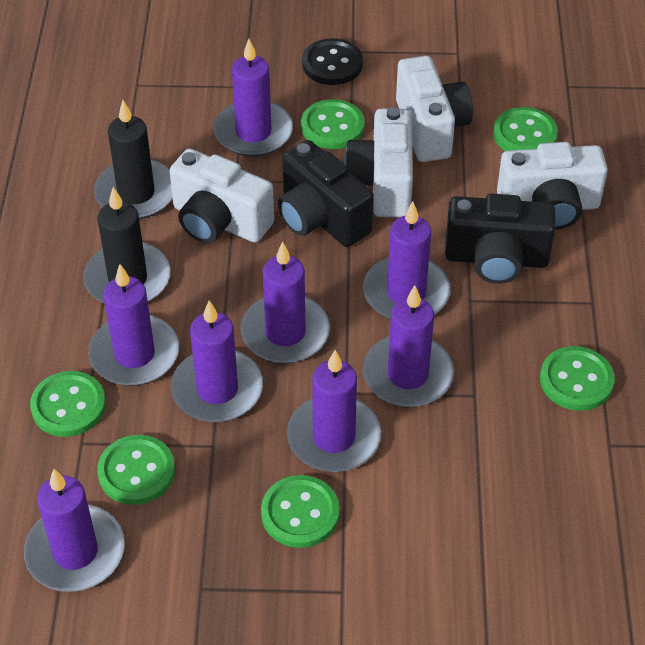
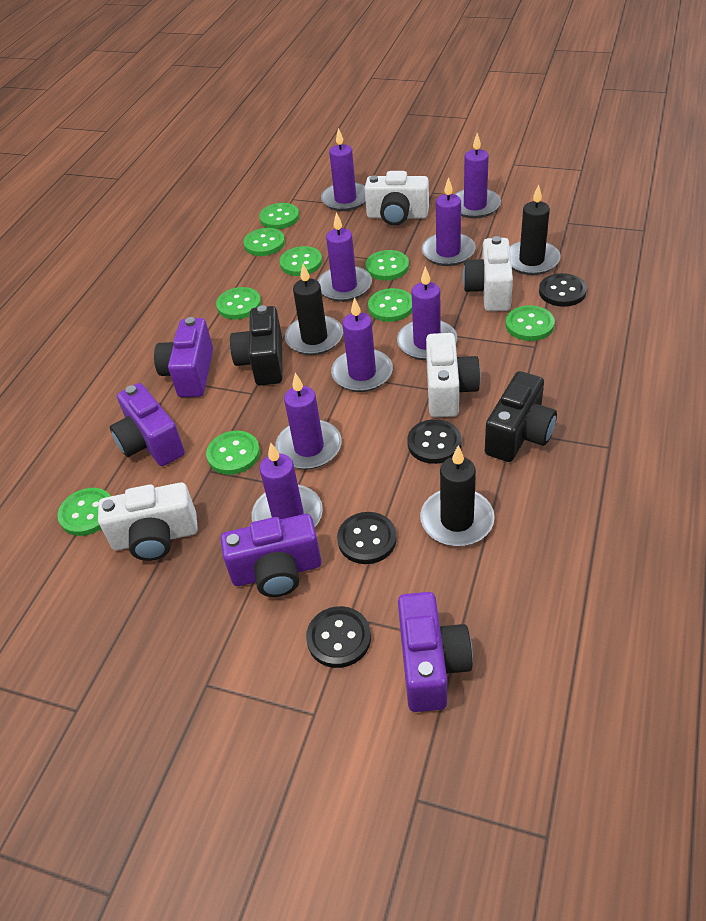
black button: [302,38,363,85] = 1 -> [306,606,371,668] [337,512,397,564] [407,419,462,464] [539,273,587,307] = 4
black candle: [83,187,171,304] [94,100,173,219] = 2 -> [285,264,343,355] [420,445,495,546] [510,184,561,275] = 3
green button: [30,371,106,437] [97,435,175,505] [261,475,340,548] [301,99,365,149] [493,107,558,151] [540,346,615,411] = 6 -> [58,488,111,536] [206,431,260,475] [216,287,261,320] [244,228,285,256] [259,203,299,229] [280,246,322,276] [366,250,409,281] [368,288,412,322] [506,305,555,341] = 9
purple camera: none = 0 -> [110,383,185,466] [154,317,213,397] [220,514,322,597] [398,592,473,712] = 4

